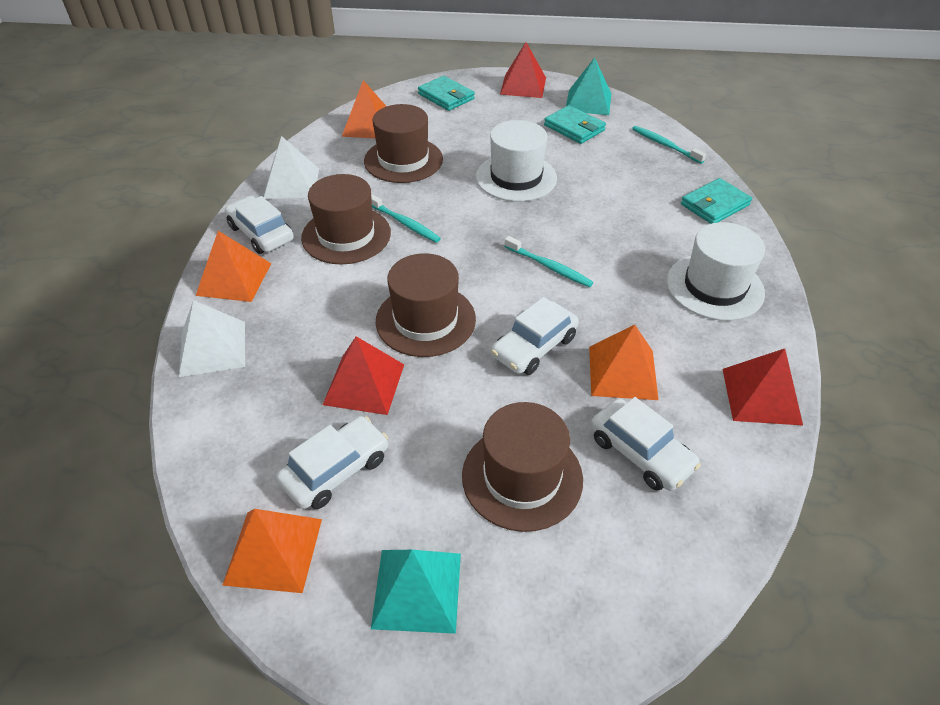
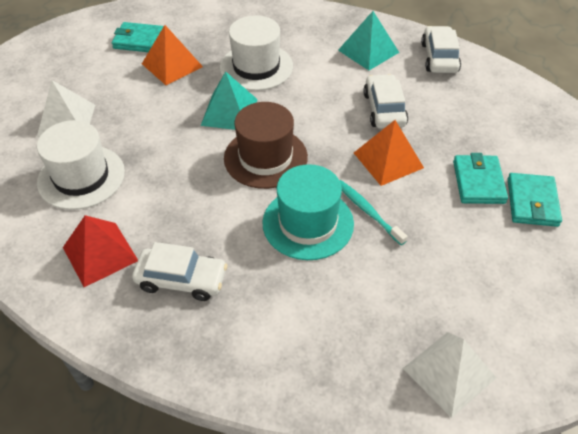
brown hat: [301,174,391,264] [364,104,443,183] [376,253,476,357] [462,402,583,532] = 4 -> [224,102,308,189] = 1
orange pyramid: [195,231,271,302] [222,509,322,593] [342,80,387,139] [589,325,659,400] = 4 -> [142,25,203,85] [354,120,424,186] = 2
red pyramid: [323,336,404,415] [500,42,546,98] [723,349,803,425] = 3 -> [63,215,138,287] = 1
turquoise hat: none = 0 -> [262,164,354,260] = 1
turquoise toothbrush: [371,194,441,243] [504,236,594,287] [632,126,706,164] = 3 -> [339,180,407,245] = 1
white car: [225,196,294,254] [276,416,388,509] [491,297,579,375] [591,397,701,491] = 4 -> [132,242,227,301] [363,74,408,129] [421,26,461,73] = 3

